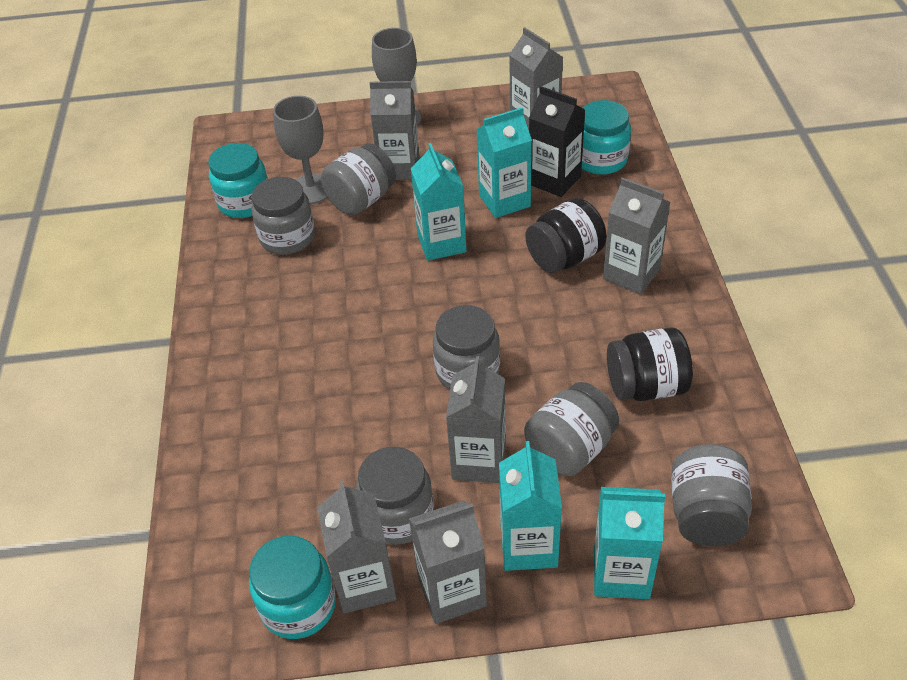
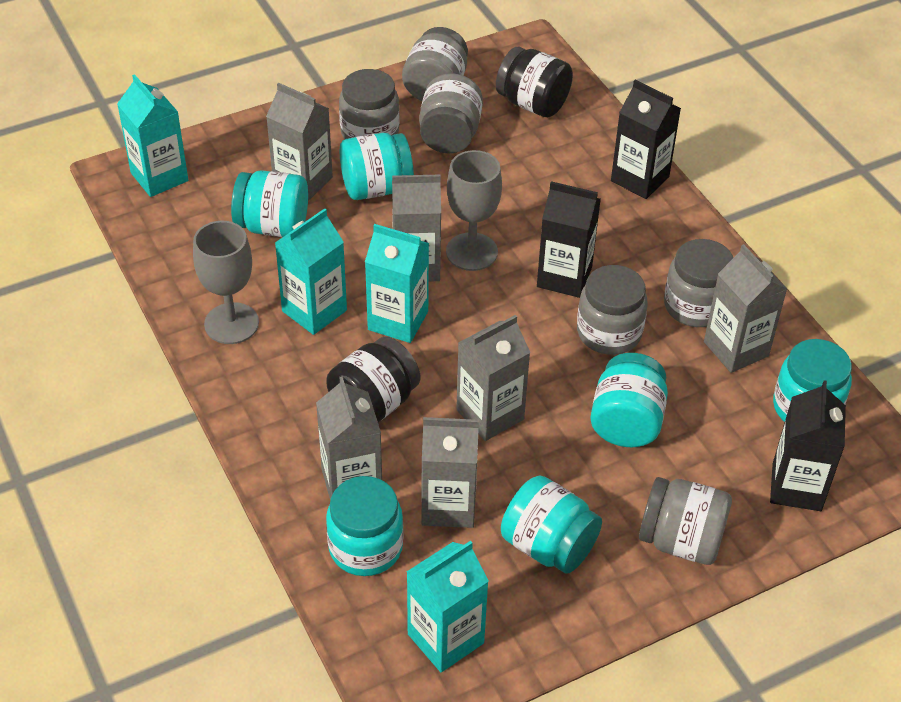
black carton: [529,86,585,197] = 1 -> [537,181,601,298] [611,80,681,199] [770,380,846,511] = 3
turquoise jar: [208,143,268,218] [249,535,336,639] [582,100,631,175] = 3 -> [231,170,308,237] [326,476,404,576] [340,133,414,200] [501,475,602,574] [590,353,668,447] [773,339,852,422] = 6

